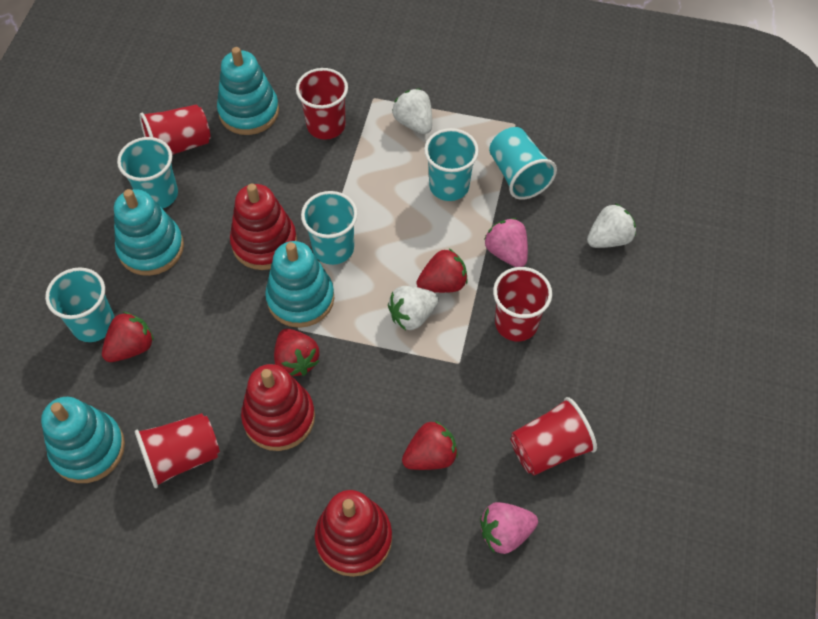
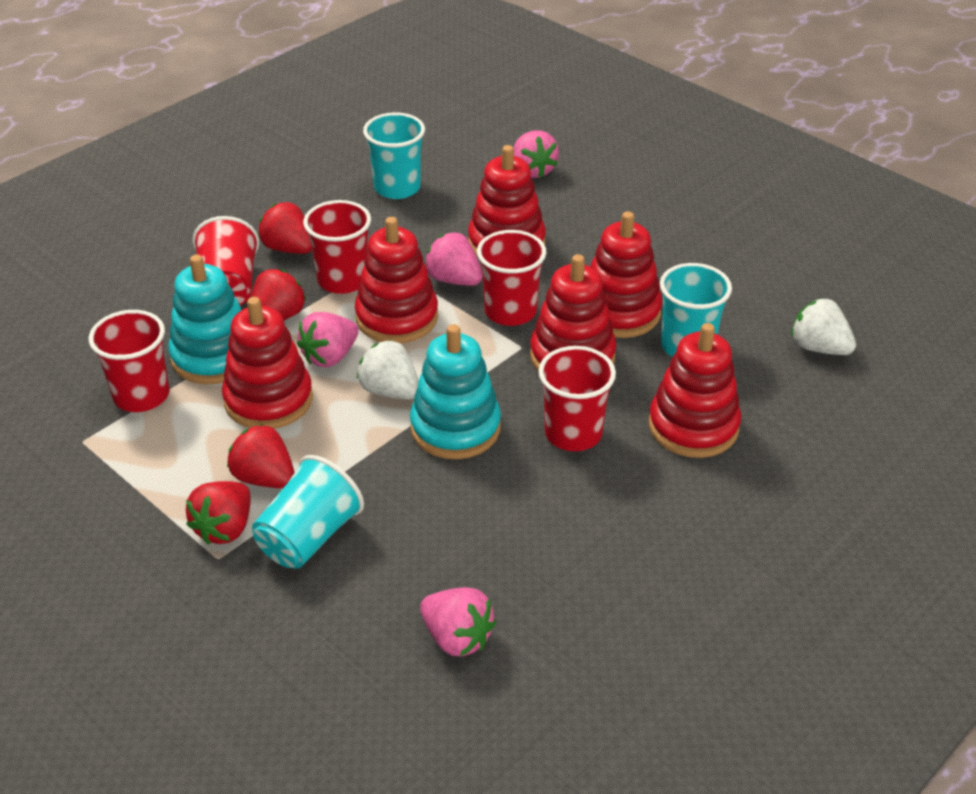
pink strawberry: [480,502,538,554] [484,218,528,267] = 2 -> [297,312,359,367] [420,587,496,657] [425,232,483,286] [513,130,559,178] = 4
red stacking toy: [230,184,297,270] [241,364,315,451] [314,490,392,577] = 3 -> [222,297,313,429] [355,217,438,343] [468,145,546,258] [530,254,616,371] [590,211,662,338] [649,323,741,458] = 6
turquoise cup: [45,267,114,342] [117,137,178,209] [301,191,358,265] [424,128,479,201] [489,127,557,200] = 5 -> [252,455,364,569] [363,112,425,199] [660,263,732,357] = 3
turquoise stacking toy: [41,397,125,483] [114,189,184,276] [217,47,279,135] [265,241,334,328] = 4 -> [168,255,241,385] [410,324,501,459] = 2
white strawberry: [388,286,439,330] [392,89,432,134] [587,203,636,248] = 3 -> [357,340,419,400] [791,298,856,355] = 2

